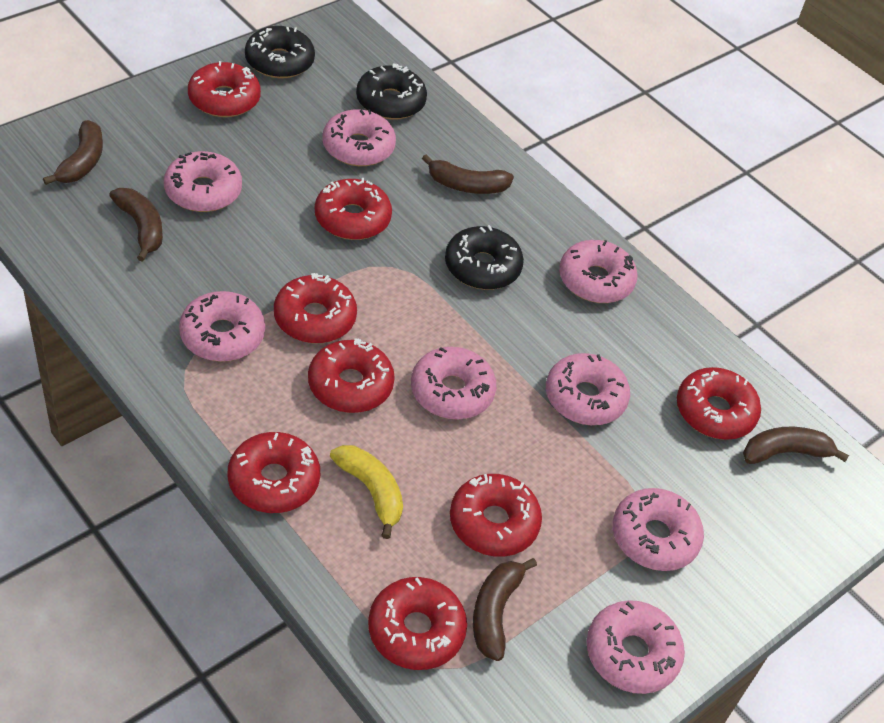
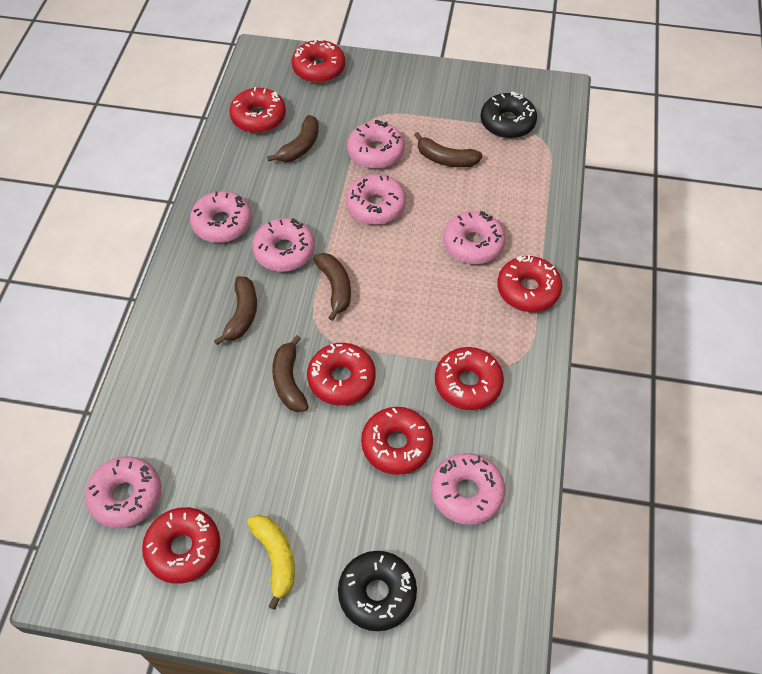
black donut: [245,26,315,78] [356,64,427,120] [445,225,524,290] = 3 -> [338,551,417,631] [481,92,537,138] = 2
pink donut: [164,151,242,212] [179,291,265,362] [322,109,396,166] [411,347,496,420] [546,353,630,425] [559,240,638,303] [586,600,685,694] [612,488,704,571] = 8 -> [85,456,161,528] [190,191,252,243] [252,218,315,272] [346,174,406,225] [347,120,405,169] [431,453,505,525] [443,211,506,264] = 7
red donut: [188,61,261,117] [228,432,320,513] [274,273,357,343] [308,339,395,413] [315,178,392,240] [368,577,467,670] [450,474,542,557] [677,367,761,440] = 8 -> [142,507,220,584] [229,87,286,133] [292,39,345,83] [307,343,376,405] [361,407,433,475] [435,347,504,410] [497,255,562,312] = 7

